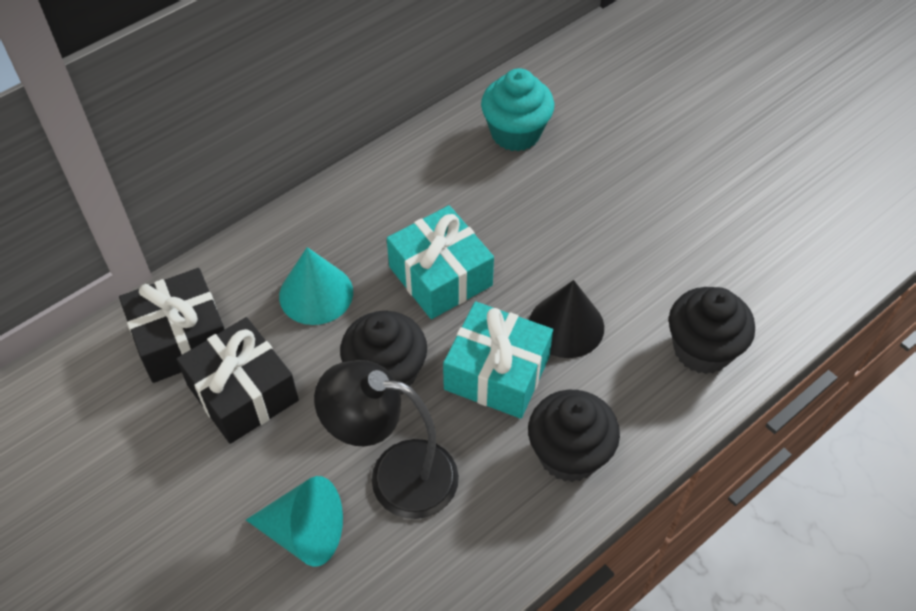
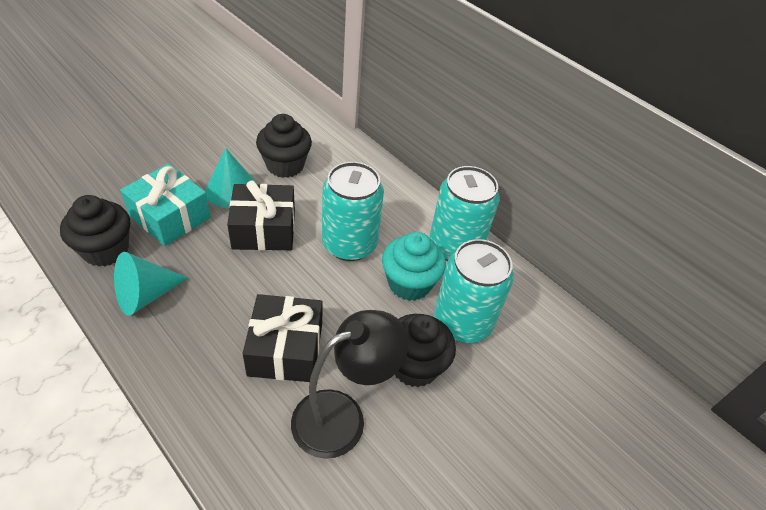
black cone: [529,280,604,358] = 1 -> none = 0
turquoise can: none = 0 -> [322,162,384,261] [430,166,500,261] [434,239,514,343] = 3
turquoise gift: [387,205,494,319] [443,301,553,419] = 2 -> [120,164,211,246] = 1

